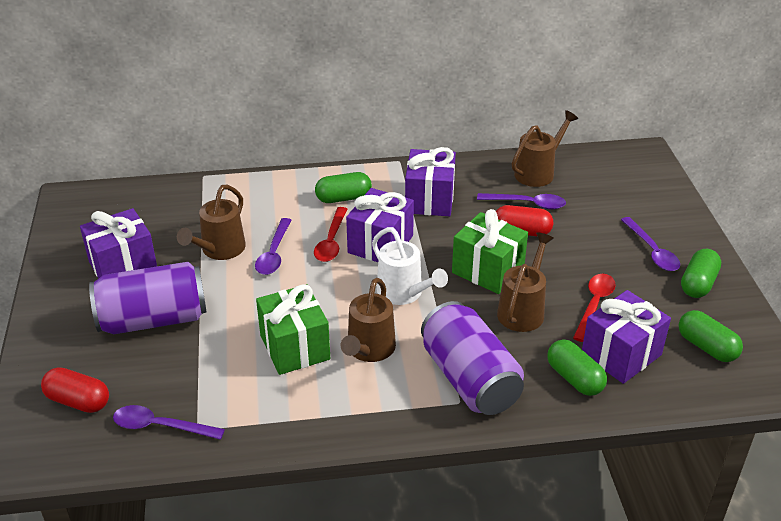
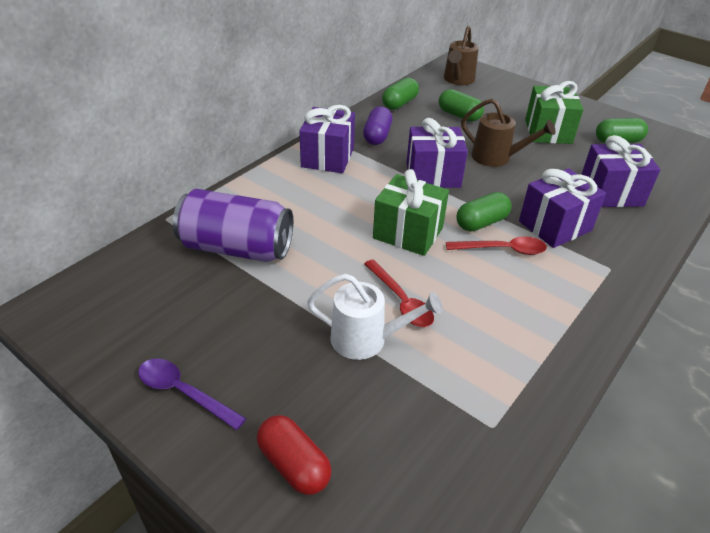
brown watering can: [177,185,246,260] [341,278,396,362] [497,233,554,332] [512,110,578,187] = 4 -> [444,26,479,85] [461,98,556,167] = 2
purple can: [89,262,207,334] [421,301,524,415] = 2 -> [173,189,293,262] = 1
purple capsule: none = 0 -> [363,107,392,145] = 1
purple spoon: [113,405,225,440] [255,218,291,275] [477,193,566,209] [621,217,680,271] = 4 -> [138,359,246,430] = 1
red capsule: [41,367,109,413] [496,205,553,237] = 2 -> [257,415,332,495] = 1

